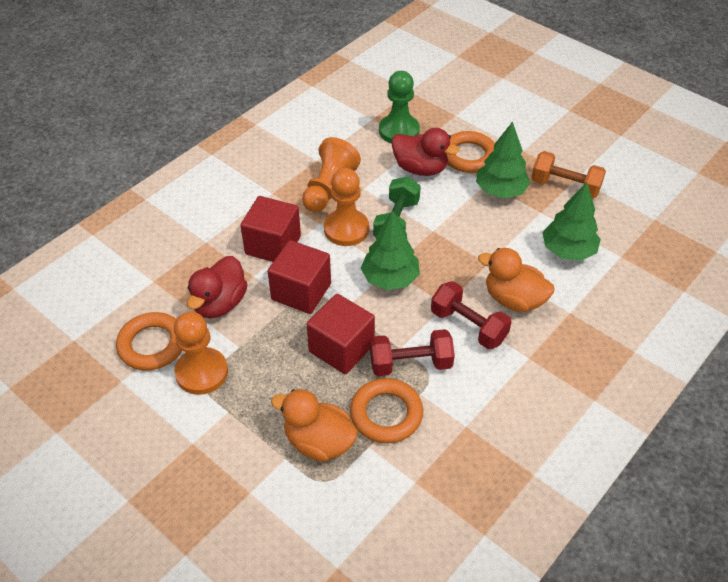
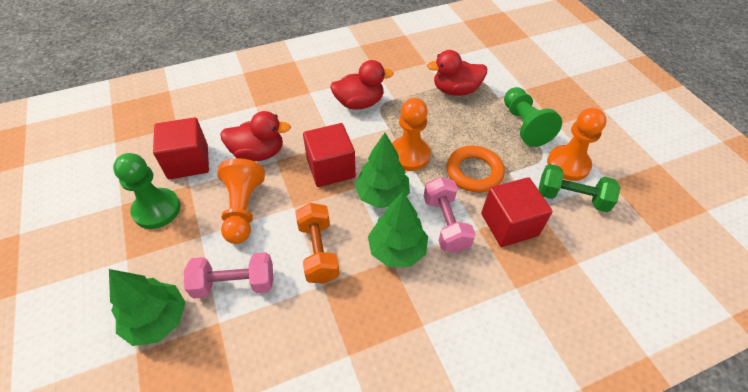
green pawn: [379,71,420,143] = 1 -> [113,153,181,229] [504,87,562,147] = 2
orange duck: [271,389,358,462] [478,248,554,312] = 2 -> none = 0
orange ring: [116,312,182,370] [350,378,423,443] [447,131,495,173] = 3 -> [447,146,505,193] = 1
pink dumbbell: none = 0 -> [184,252,273,299] [424,177,476,253] = 2
red duck: [187,256,248,318] [391,128,459,176] = 2 -> [220,111,291,161] [330,60,394,110] [427,50,487,96] = 3
red dumbbell: [370,329,455,376] [431,281,512,349] = 2 -> none = 0

